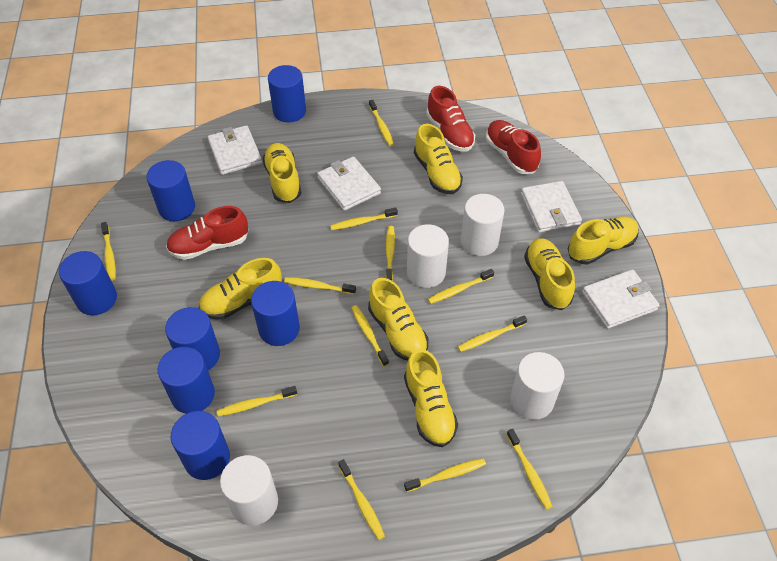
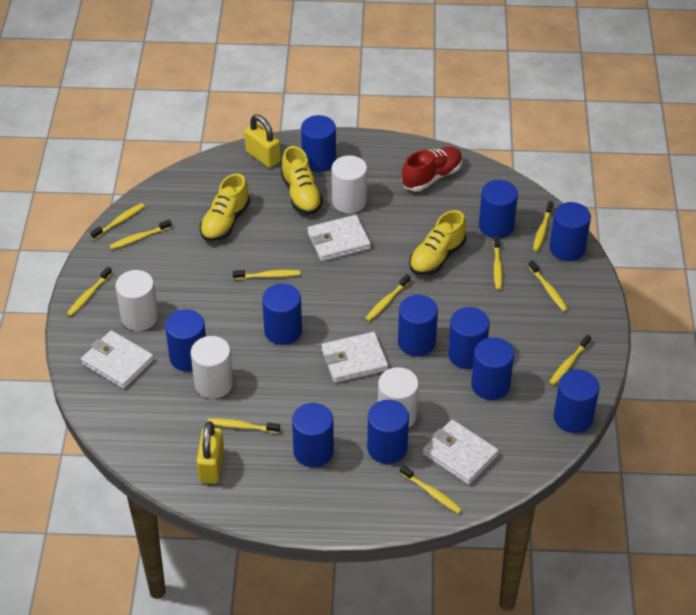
blue cylinder: [59,251,117,316] [146,160,195,221] [158,347,215,414] [165,307,220,370] [171,411,230,480] [251,281,300,346] [268,65,306,122] = 7 -> [165,309,206,372] [262,284,302,345] [292,403,334,467] [301,115,336,172] [367,400,409,464] [398,295,438,356] [448,307,490,369] [471,337,514,400] [479,180,518,238] [549,202,591,261] [554,370,600,433] = 11
red shoe: [166,206,248,260] [426,86,475,152] [486,120,541,174] = 3 -> [402,147,463,191] = 1
yellow padlock: none = 0 -> [196,421,224,484] [244,114,281,168] = 2
yellow shoe: [199,258,282,320] [262,143,301,203] [368,278,429,361] [404,349,458,447] [414,124,463,194] [524,238,575,310] [568,216,639,265] = 7 -> [200,173,250,242] [281,146,323,215] [409,210,466,275] = 3
yellow toothbrush: [101,222,116,281] [217,386,297,416] [284,277,356,294] [330,207,398,230] [338,459,385,540] [352,305,389,367] [369,100,394,146] [386,226,395,281] [404,458,486,492] [428,269,494,304] [458,315,527,352] [506,429,553,510] = 12 -> [67,266,112,316] [90,203,145,239] [109,220,172,250] [207,418,280,433] [233,270,301,279] [365,274,410,321] [400,465,462,514] [493,236,503,290] [528,260,568,311] [533,201,554,251] [549,335,591,385] = 11

